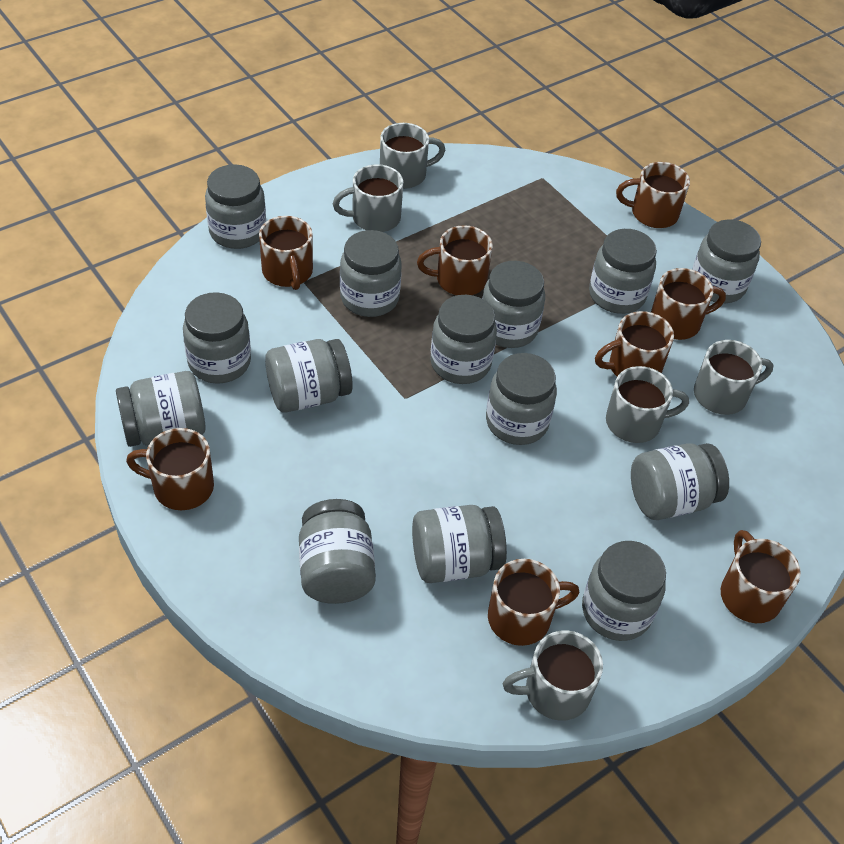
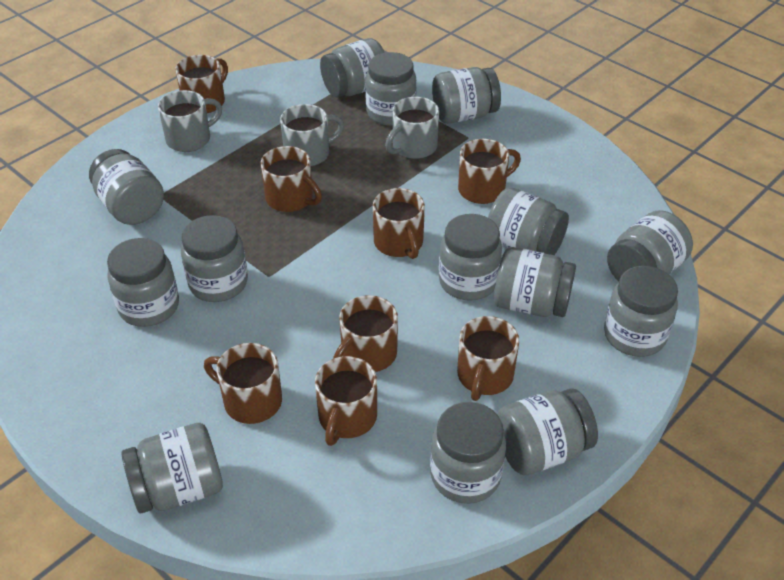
grey mug: [333,164,403,232] [380,123,445,189] [503,630,603,721] [606,366,689,443] [694,340,773,415] = 5 -> [158,90,222,152] [280,104,344,166] [385,97,439,159] = 3

